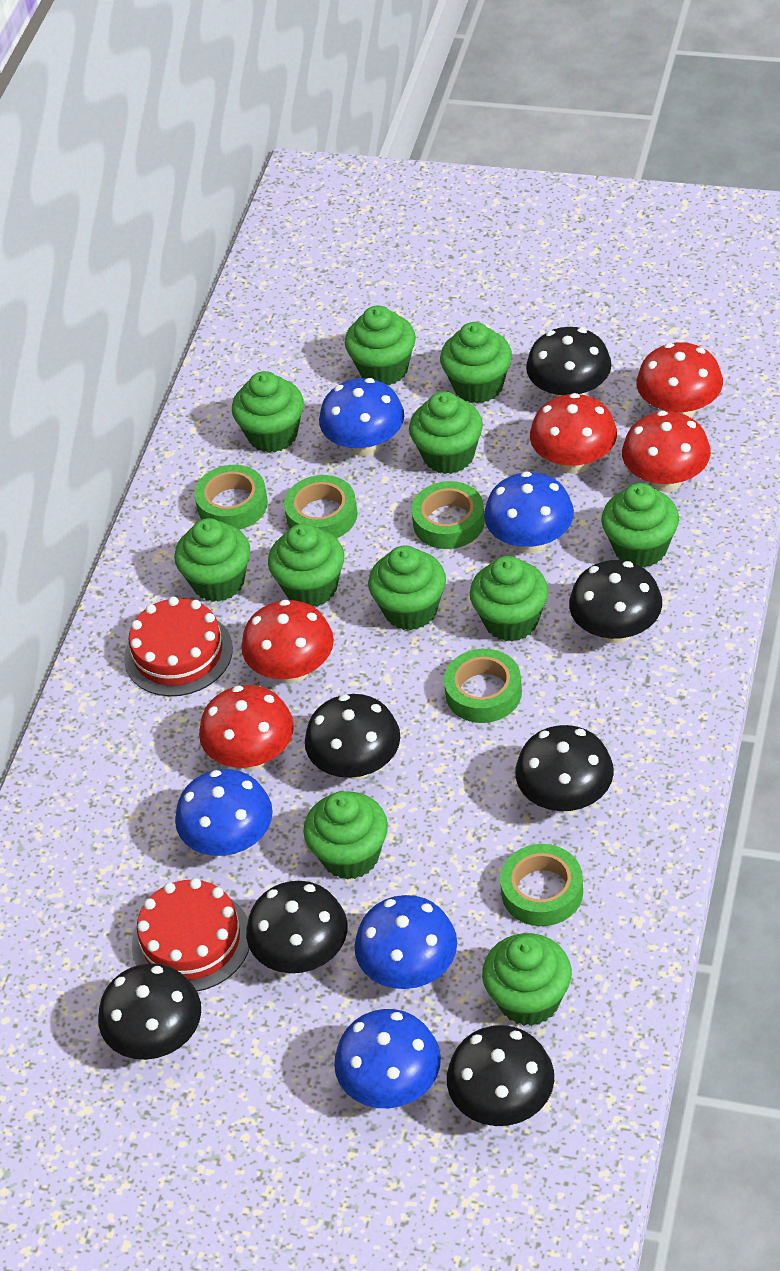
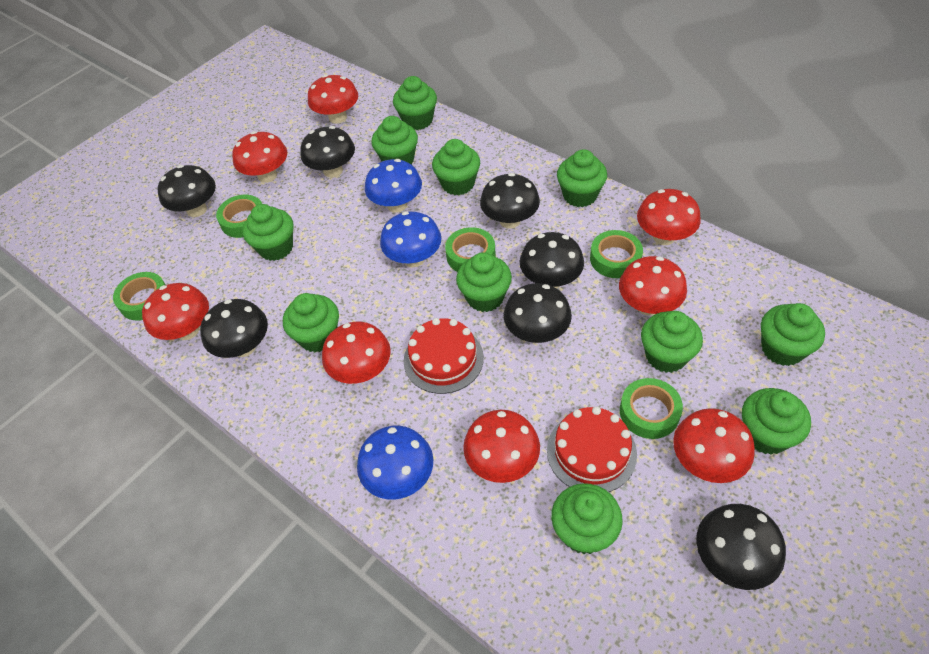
blue mushroom: [175,769,273,856] [319,378,404,457] [334,1009,441,1108] [354,895,457,989] [484,471,574,554] = 5 -> [357,426,433,499] [365,159,422,213] [380,211,441,267] = 3
red mushroom: [199,685,294,770] [241,600,334,683] [530,393,617,474] [622,411,711,492] [637,342,723,418] = 5 -> [142,283,209,340] [232,131,287,183] [308,75,358,124] [322,322,391,384] [463,410,540,483] [619,256,687,316] [637,189,701,245] [673,408,755,483] = 8

